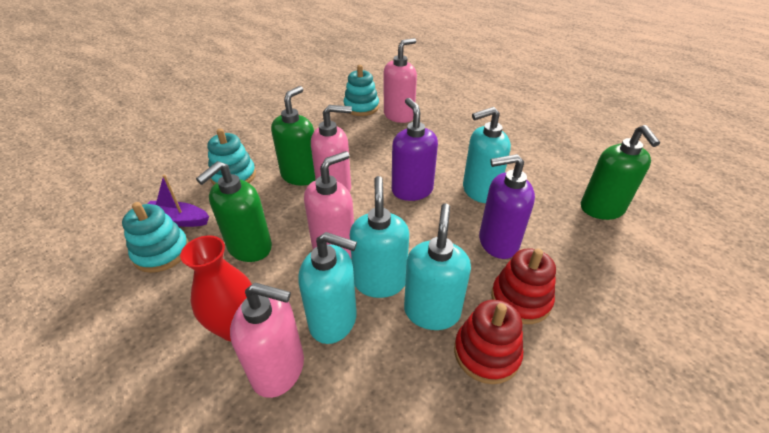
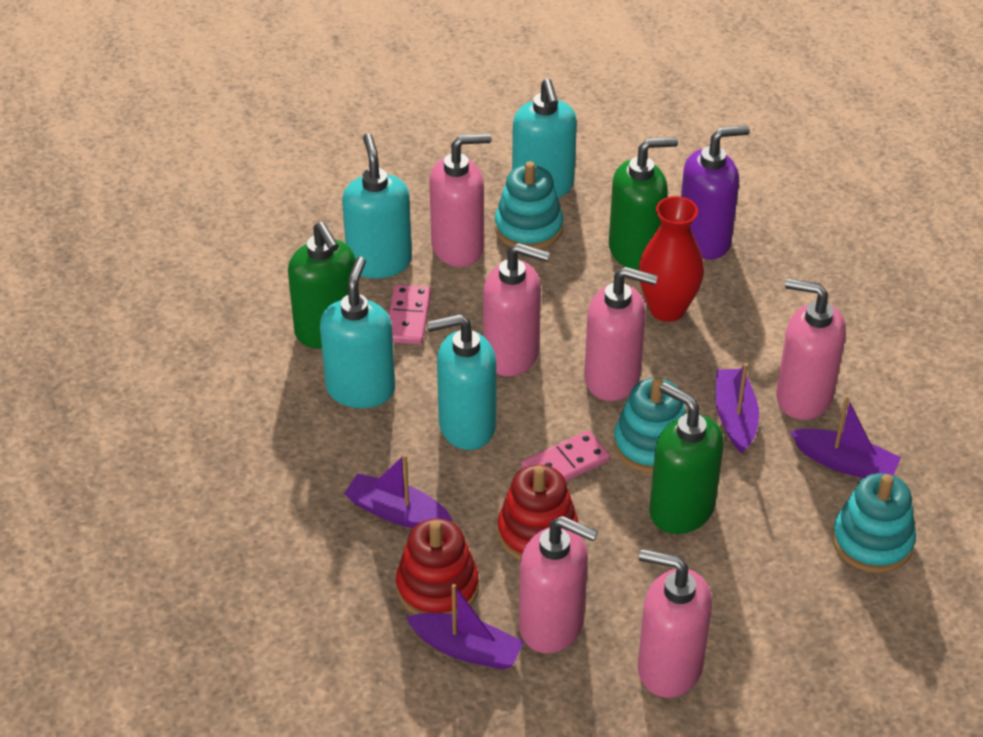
pink domino: none = 0 -> [389,285,431,344] [521,431,610,481] = 2
pink soap dispenser: [230,283,304,398] [304,151,354,258] [311,105,352,192] [384,38,417,123] = 4 -> [429,133,491,267] [483,243,550,377] [519,516,598,653] [584,267,658,401] [638,549,712,698] [776,278,846,420] = 6
purple boat: [148,175,209,227] = 1 -> [344,454,453,528] [406,584,524,670] [716,363,759,453] [790,397,901,478] = 4
purple soap dispenser: [392,98,438,201] [479,154,535,259] = 2 -> [681,125,750,259] = 1

